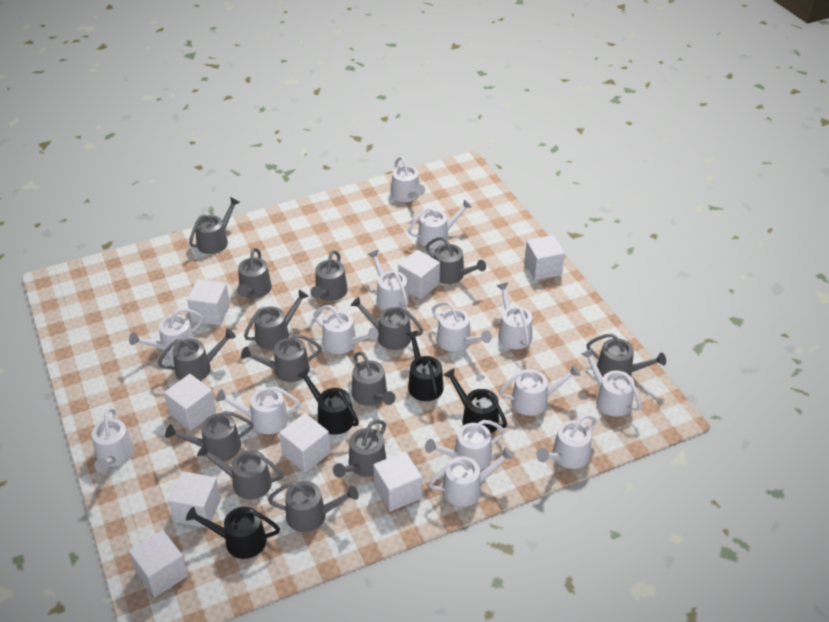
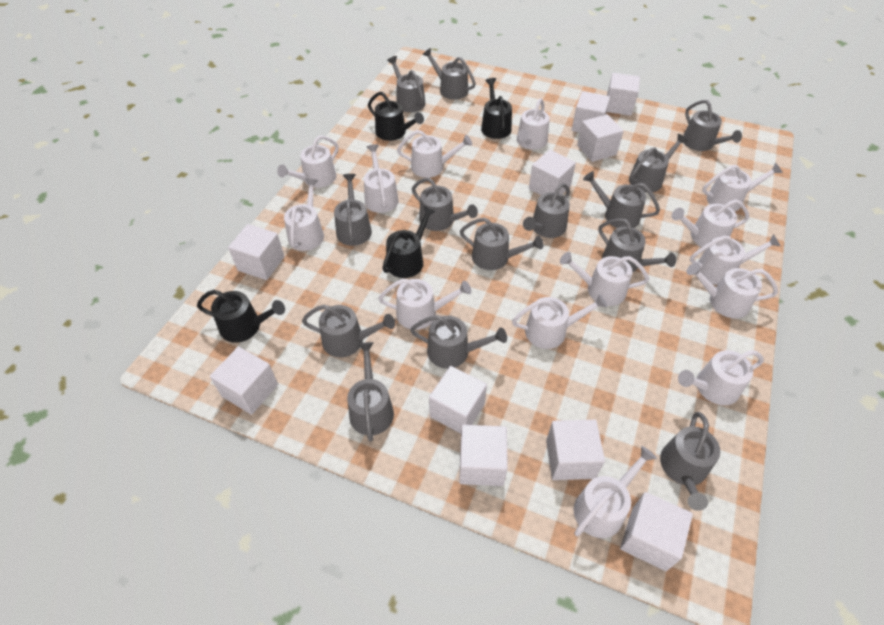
white cube: [129,530,188,597] [164,374,216,431] [168,471,221,528] [187,279,230,325] [279,413,331,473] [373,451,422,512] [398,250,440,299] [525,235,565,280] = 8 -> [210,346,278,415] [228,224,285,280] [429,366,487,434] [459,425,508,486] [529,150,576,195] [546,420,605,480] [572,91,610,133] [577,114,624,162] [607,73,640,116] [620,492,693,571] = 10

